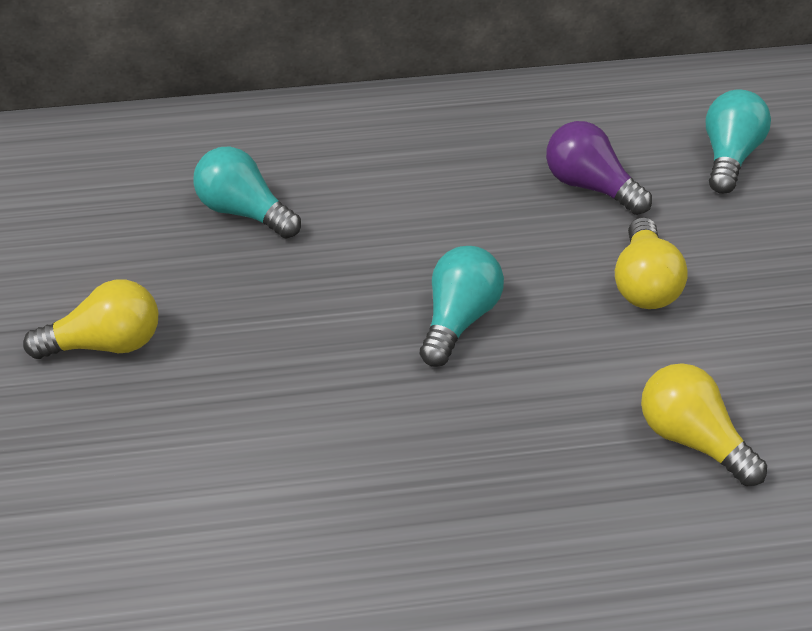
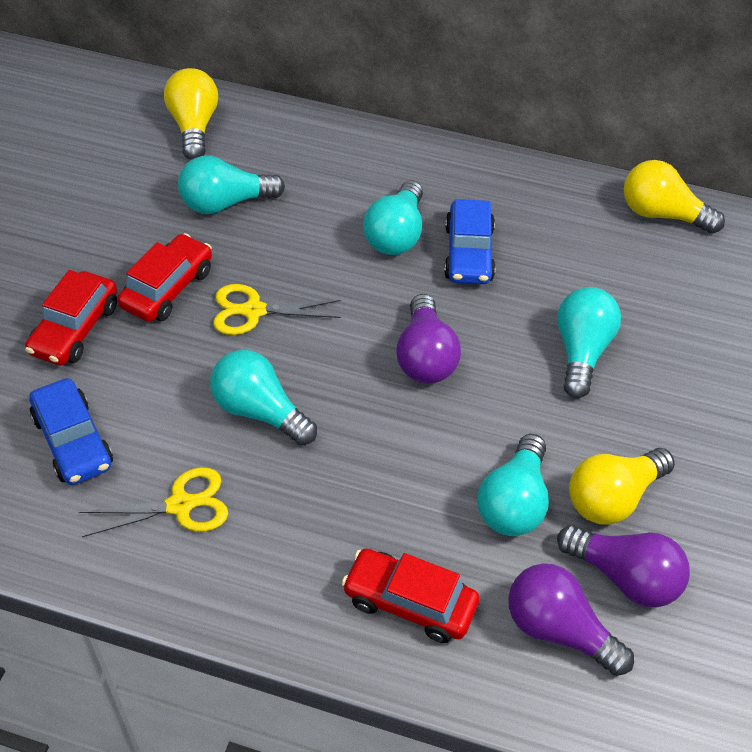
blue car: none = 0 -> [29,378,113,485] [444,199,496,284] = 2
purple light bulb: [546,121,652,215] = 1 -> [396,294,461,384] [508,563,634,676] [557,525,690,607] = 3
red car: none = 0 -> [25,270,117,365] [117,233,212,322] [342,548,479,643] = 3
turquoise light bulb: [193,147,301,239] [420,246,504,367] [706,90,771,194] = 3 -> [178,156,285,214] [210,350,317,445] [363,180,423,255] [477,434,549,536] [557,287,621,398] = 5
yellow scissors: none = 0 -> [79,467,228,537] [213,284,341,335] = 2

